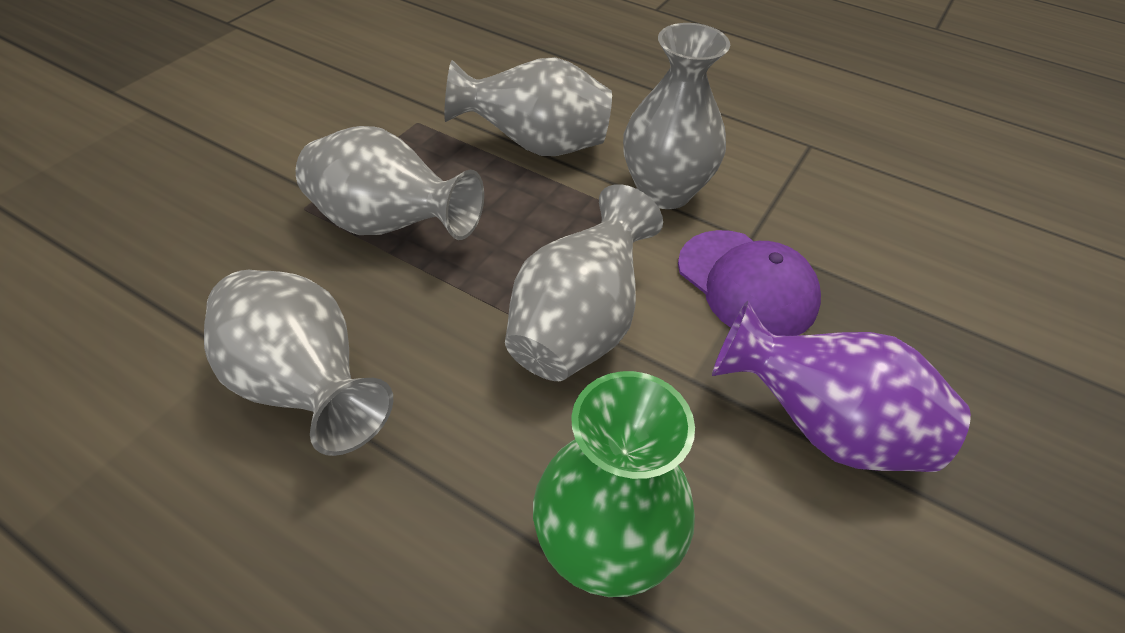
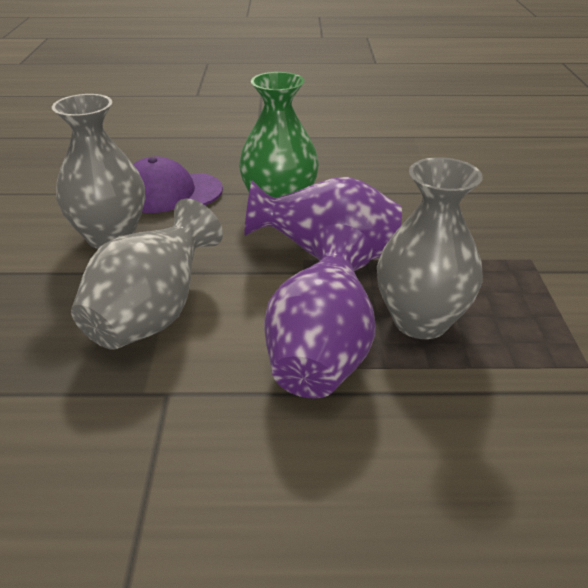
grey vase: [204,270,393,456] [296,126,484,240] [444,57,612,156] [505,184,663,381] [623,23,730,209] = 5 -> [52,94,145,249] [71,199,223,350] [377,157,483,339] = 3
purple vase: [712,301,971,472] = 1 -> [244,177,402,260] [264,224,376,399] = 2

